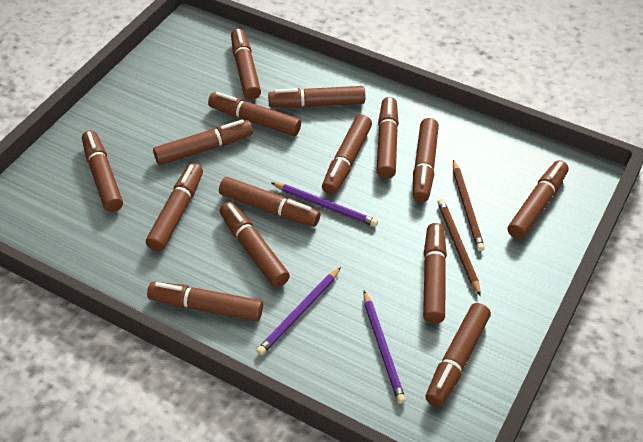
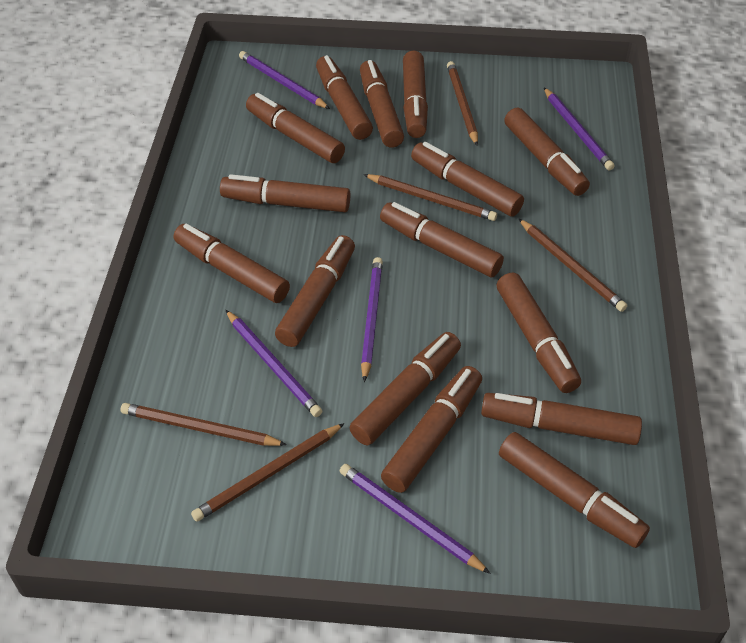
brown pencil: [437,199,481,296] [453,160,485,251] = 2 -> [120,403,287,446] [191,423,345,522] [363,174,497,221] [447,61,478,146] [518,218,627,312] = 5
purple pencil: [256,267,341,355] [272,183,378,227] [364,291,406,404] = 3 -> [226,310,322,417] [239,51,330,109] [340,464,490,574] [361,257,383,382] [544,88,615,170] = 5

